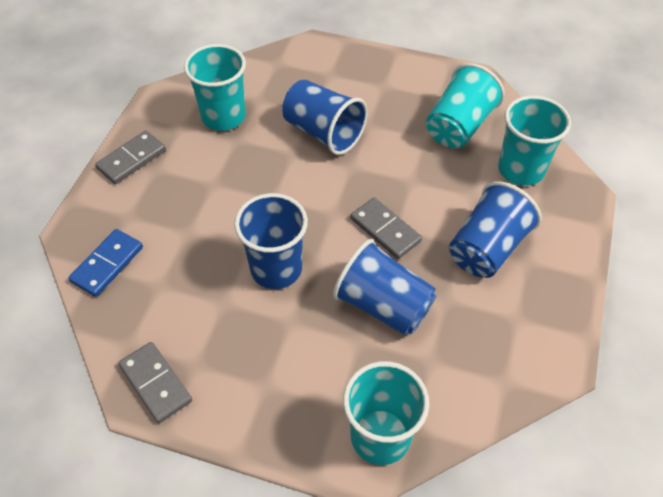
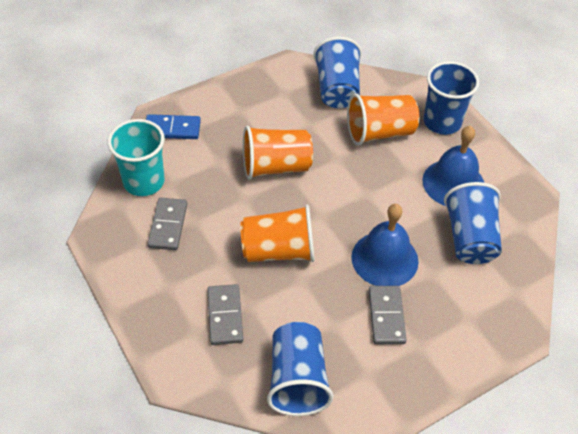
blue bell: none = 0 -> [351,204,419,286] [422,126,484,206] = 2
orange cup: none = 0 -> [240,205,315,262] [243,126,313,179] [347,94,419,145] = 3
turquoise cup: [184,44,246,131] [343,361,429,465] [426,63,505,148] [498,95,571,186] = 4 -> [108,119,165,196] = 1

